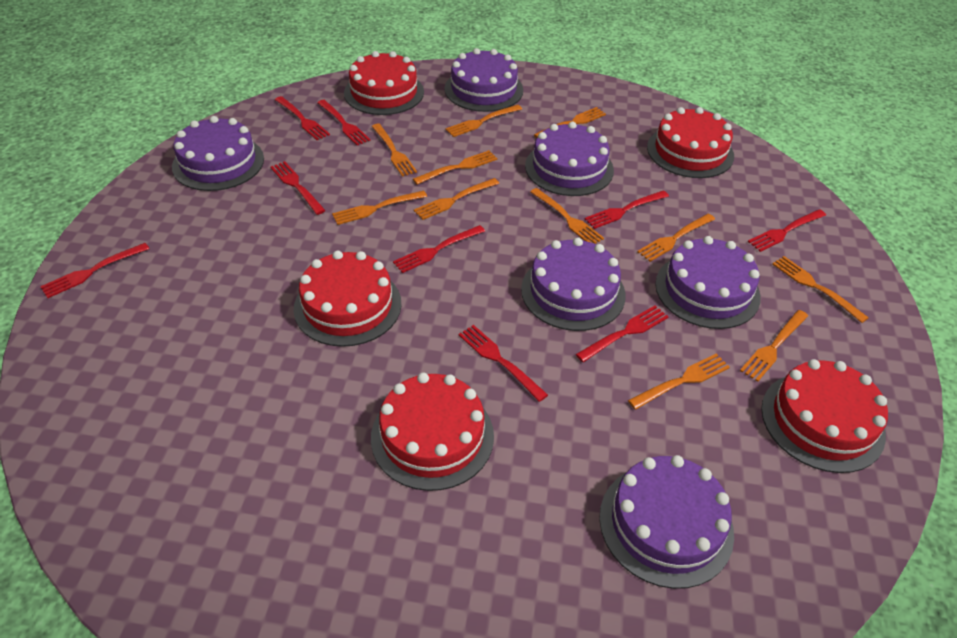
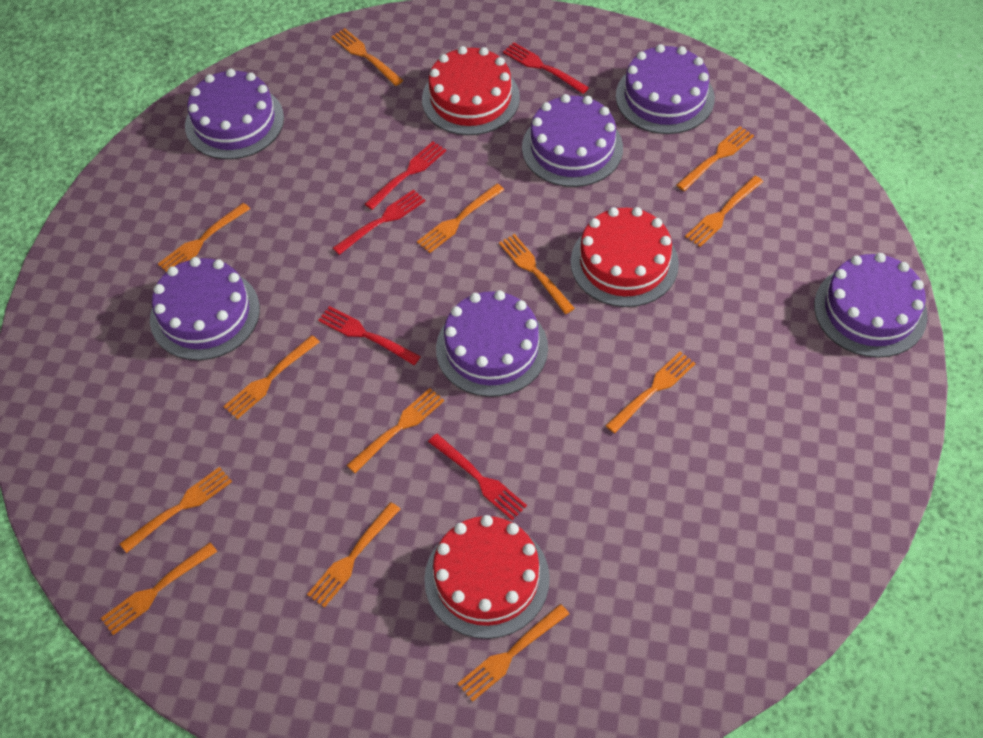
orange fork: [332,190,427,225] [372,124,417,176] [413,150,498,184] [414,178,499,220] [445,105,522,137] [530,188,604,244] [534,107,606,138] [628,353,730,410] [637,214,715,262] [740,310,808,382] [772,256,869,323] = 11 -> [101,542,218,635] [120,467,232,553] [158,203,250,272] [223,335,319,419] [307,502,400,608] [332,28,403,86] [347,388,444,473] [417,184,504,253] [458,604,569,702] [499,234,575,314] [605,352,696,433] [676,126,754,191] [685,176,763,247] = 13
red cake: [294,251,401,347] [344,51,424,115] [371,373,494,491] [647,107,734,178] [761,359,888,473] = 5 -> [422,46,520,135] [424,515,550,639] [571,207,679,307] = 3
red fork: [40,243,150,298] [270,161,326,215] [275,96,330,140] [317,100,370,145] [393,225,485,273] [459,325,548,402] [576,305,668,362] [585,190,669,229] [748,209,826,252] = 9 -> [318,306,421,365] [333,189,425,255] [365,141,446,210] [428,434,527,520] [503,42,589,94] = 5

